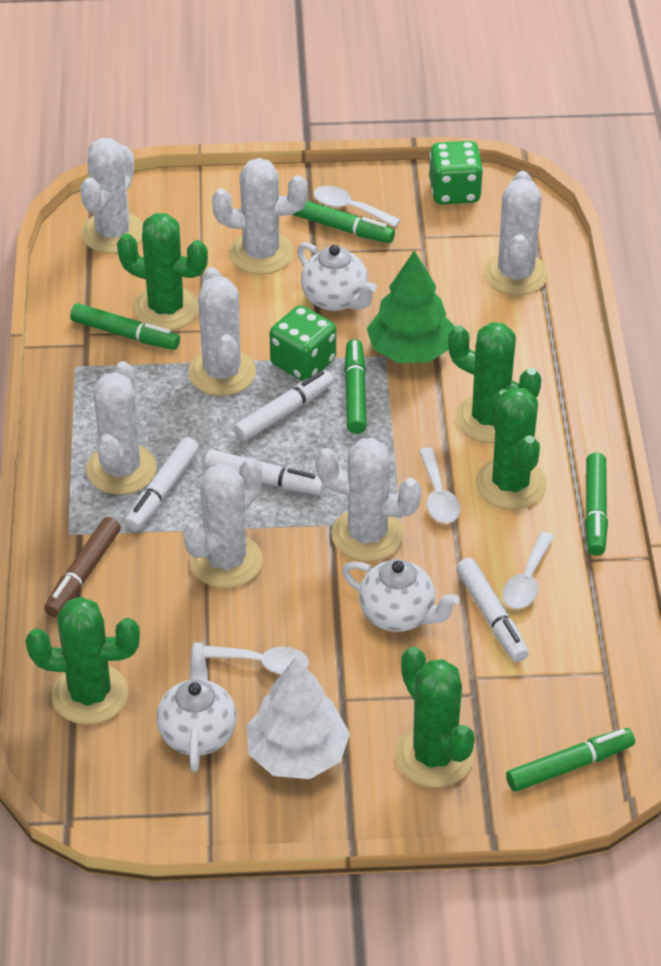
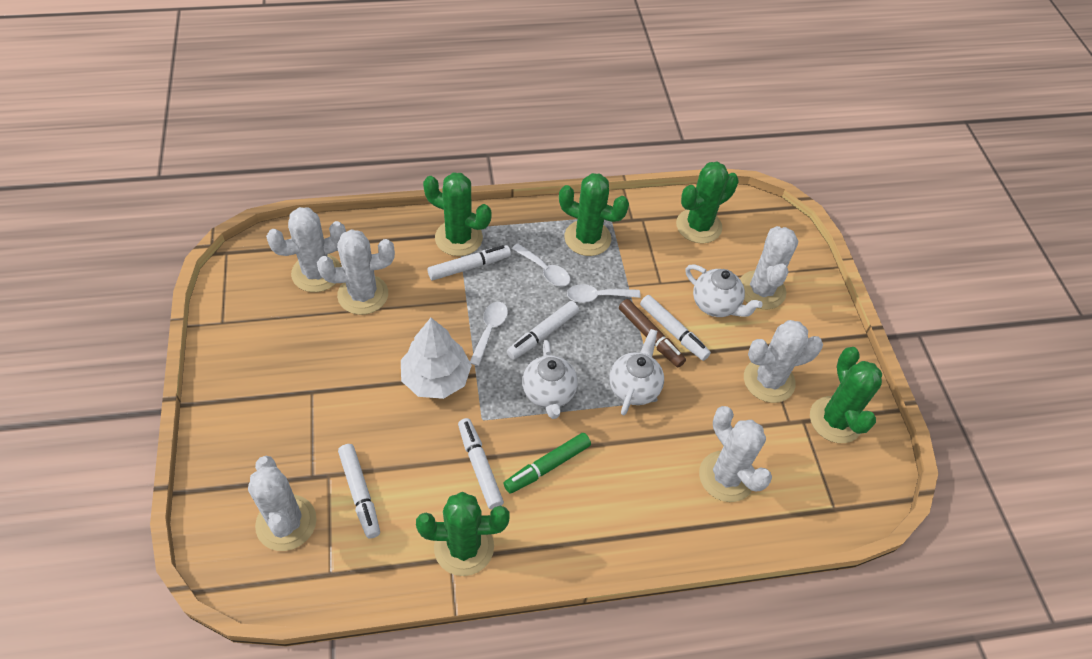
green dice: [270,305,336,381] [429,141,483,204] = 2 -> none = 0
green marker: [70,303,180,350] [292,201,395,243] [344,339,367,434] [506,728,635,792] [585,453,608,556] = 5 -> [504,433,591,494] = 1
green tree: [367,250,455,363] = 1 -> none = 0
white cactus: [80,138,143,253] [86,361,157,495] [183,458,263,588] [188,267,256,396] [212,158,307,275] [316,438,422,562] [483,171,548,296] = 7 -> [248,456,317,551] [266,207,346,292] [317,229,395,315] [699,406,772,502] [740,226,798,309] [744,320,823,403] = 6
white marker: [125,437,199,531] [205,449,325,495] [234,370,334,441] [456,558,529,662] = 4 -> [338,444,380,539] [428,245,511,280] [458,418,504,509] [507,301,579,360] [640,295,711,361] = 5
white spoon: [203,646,309,674] [314,186,401,227] [419,448,460,523] [503,532,555,609] = 4 -> [470,302,508,366] [512,243,571,287] [567,284,641,303] = 3

